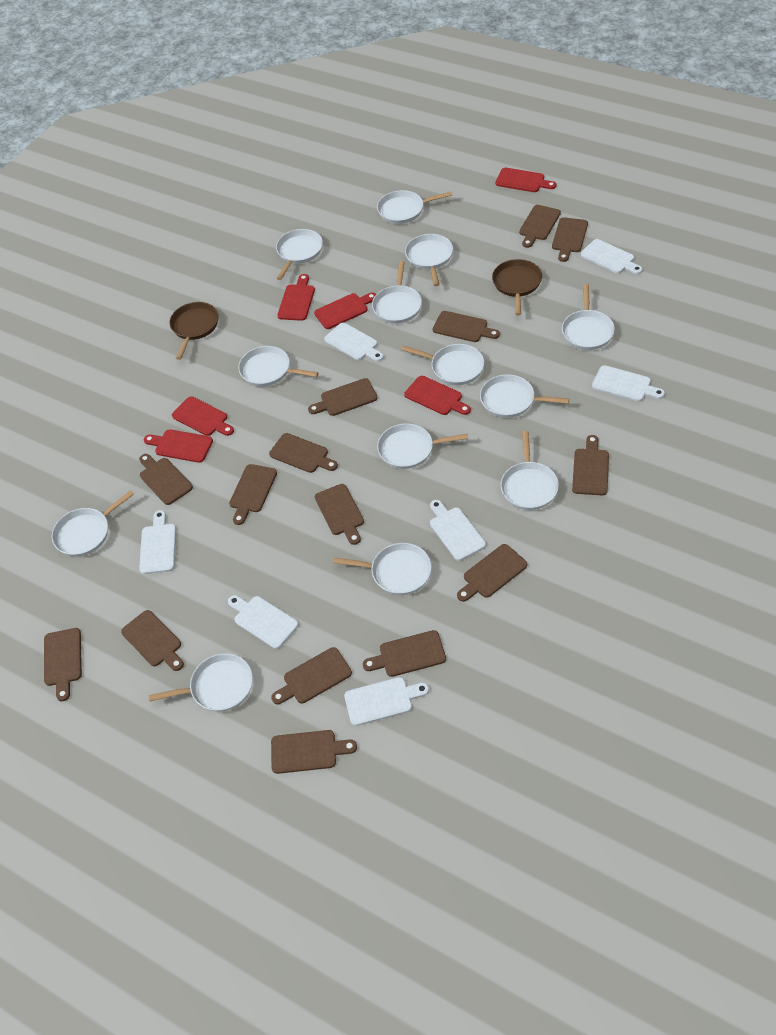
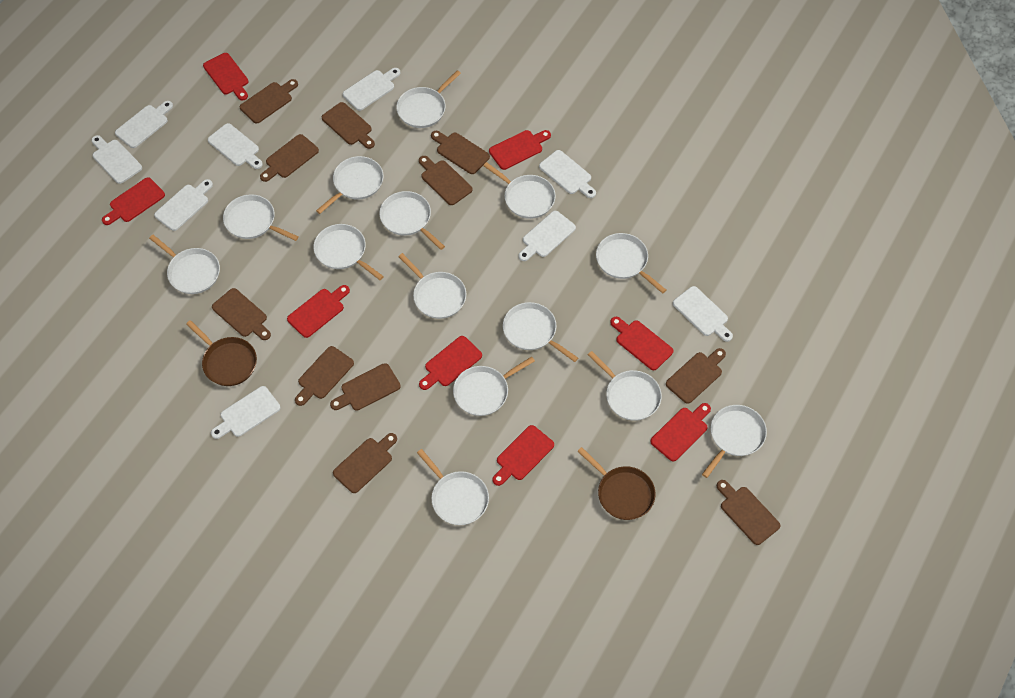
brown cutting board: [44,628,82,701] [121,610,184,671] [139,454,193,505] [229,464,277,525] [269,433,338,473] [271,647,352,704] [271,730,357,774] [308,378,377,416] [315,484,364,545] [363,630,446,677] [433,311,500,342] [457,544,527,602] [519,205,561,248] [552,217,588,262] [572,435,609,495] = 15 -> [212,288,271,340] [240,79,298,124] [260,134,319,182] [295,346,354,406] [322,102,375,149] [330,363,401,411] [333,433,397,493] [419,156,473,205] [431,131,490,174] [666,348,726,404] [717,480,780,545] = 11
red cutting board: [144,429,213,463] [172,396,234,436] [277,274,315,321] [314,293,376,329] [404,376,471,415] [495,167,556,192] = 6 -> [102,177,165,225] [203,53,249,101] [287,285,350,338] [419,336,482,390] [489,130,551,170] [492,425,554,486] [610,317,673,370] [650,403,711,461] = 8
white cutting board: [139,510,176,574] [228,595,299,649] [324,323,384,361] [344,677,429,726] [430,500,486,561] [581,239,643,274] [592,365,665,401] = 7 -> [91,135,142,184] [115,101,173,148] [154,179,213,231] [208,123,263,169] [211,386,280,439] [343,68,400,111] [518,211,576,261] [539,150,596,198] [673,286,733,342] = 9
white pan: [52,490,134,556] [149,653,253,712] [238,346,319,386] [276,229,323,280] [333,543,432,595] [372,261,422,324] [377,190,452,224] [377,423,468,469] [401,344,484,385] [405,234,453,286] [480,374,569,418] [501,431,559,510] [562,284,615,350] = 13 -> [149,235,220,294] [223,194,299,241] [313,224,384,280] [316,156,384,214] [379,191,445,250] [396,70,461,128] [398,253,467,319] [417,449,489,525] [453,356,535,416] [483,162,556,219] [503,302,578,362] [588,351,662,421] [596,233,666,294] [702,405,767,478] = 14

